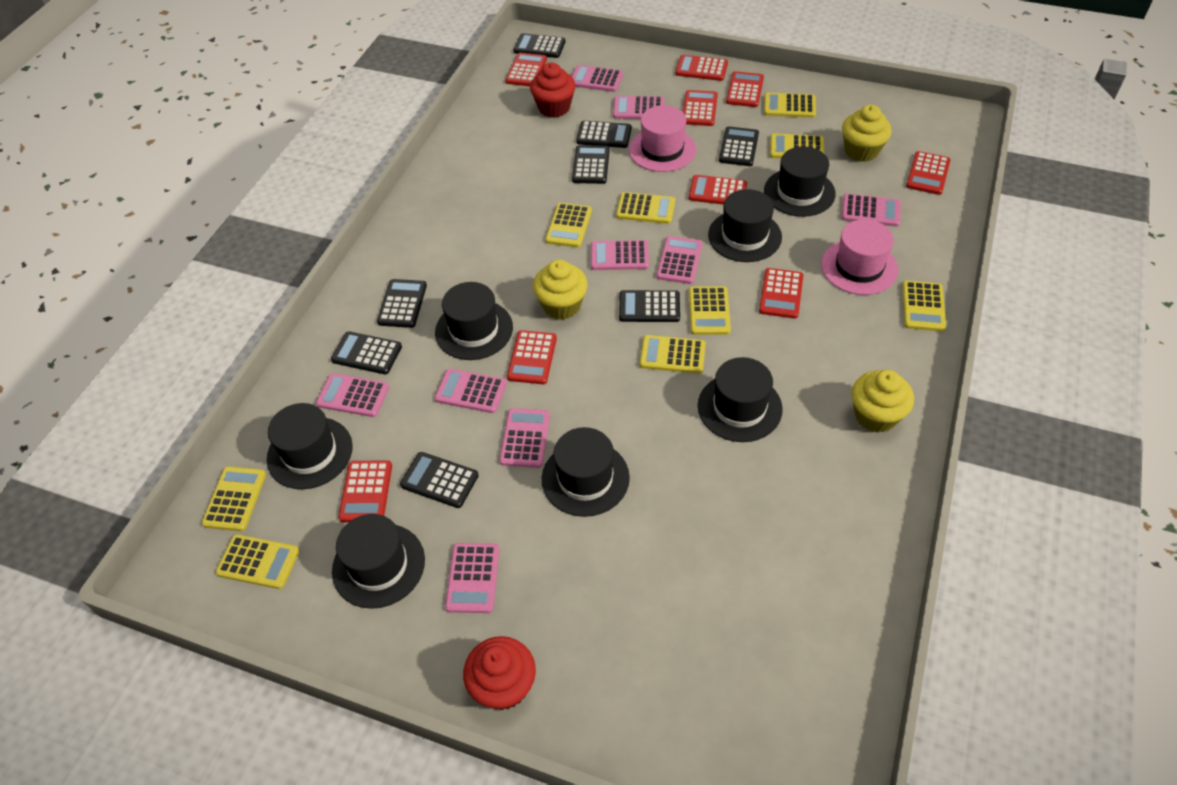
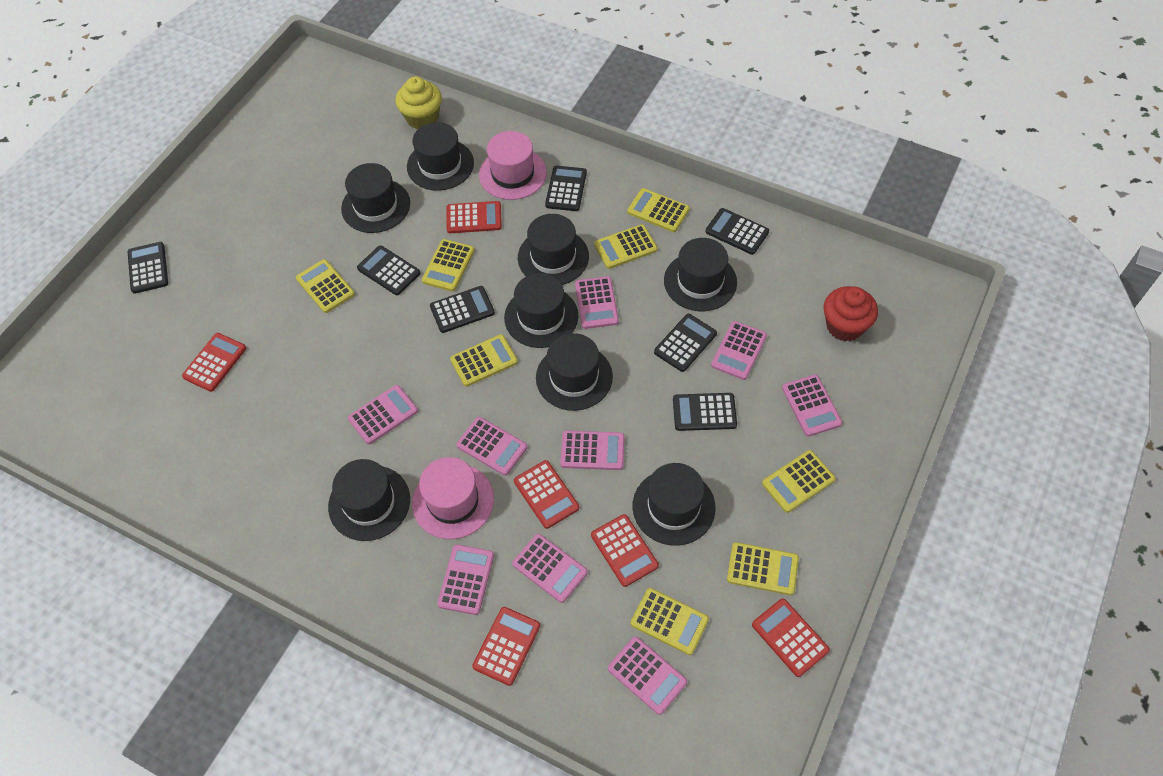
black calculator: [331,331,402,374] [377,279,427,328] [400,452,479,508] [514,33,566,58] [572,145,610,184] [576,121,632,148] [619,290,680,322] [719,126,759,166] = 8 -> [128,242,168,294] [357,245,420,295] [430,286,495,333] [545,166,587,211] [654,314,717,372] [673,393,737,431] [705,208,769,255] = 7
black hat: [267,403,353,489] [332,514,425,609] [435,282,513,360] [542,427,630,517] [698,357,783,442] [708,189,782,262] [764,146,836,217] = 7 -> [328,459,410,541] [341,163,410,233] [407,122,474,191] [504,273,578,348] [518,214,589,285] [536,333,613,411] [633,463,716,546] [664,238,737,311] = 8
red calculator: [338,461,392,522] [506,53,547,86] [507,330,557,384] [675,55,728,81] [683,90,718,126] [689,175,747,205] [726,71,764,107] [759,268,803,319] [906,151,951,195] = 9 -> [182,333,246,392] [447,201,502,233] [472,607,540,686] [514,460,579,529] [591,514,659,587] [752,598,830,677] = 6
red cupcake: [463,636,536,710] [530,63,576,118] = 2 -> [824,286,878,341] = 1
yellow calculator: [202,466,266,531] [216,534,299,589] [545,203,592,248] [616,192,675,224] [640,335,706,374] [689,286,731,335] [764,93,816,118] [770,133,824,159] [902,281,946,332] = 9 -> [296,259,355,313] [422,239,475,291] [450,334,518,387] [594,224,658,269] [627,188,690,232] [631,588,709,655] [727,542,799,595] [762,450,836,513] = 8
yellow cupcake: [533,260,588,320] [842,105,892,162] [852,370,914,433] = 3 -> [395,77,442,129] = 1

